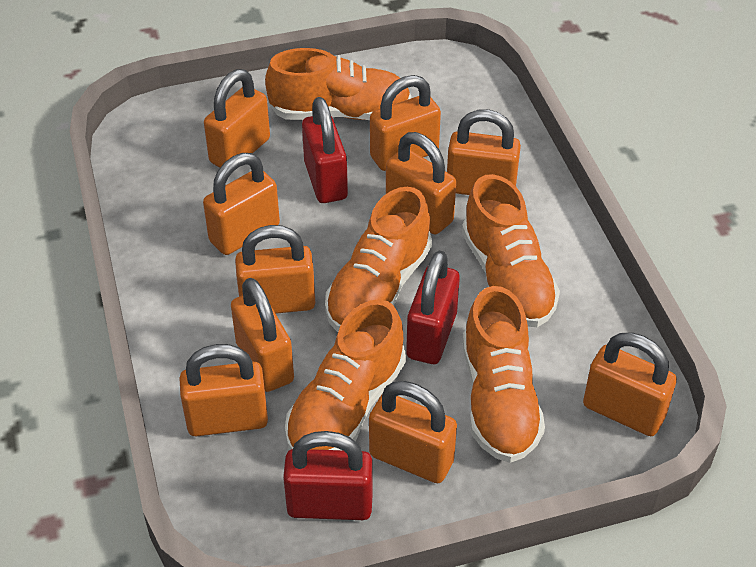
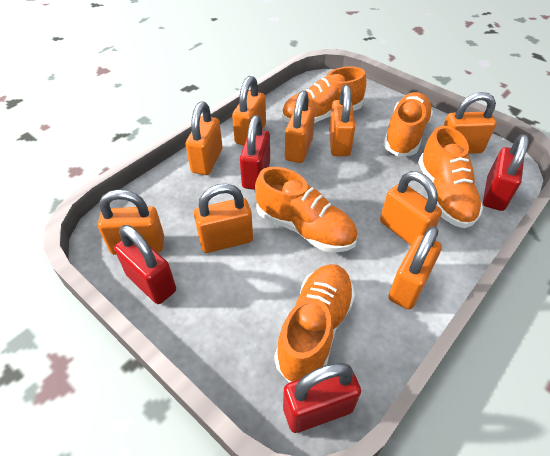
orange padlock: [179,344,268,436] [203,153,280,255] [204,69,270,167] [231,278,294,392] [235,225,315,314] [369,381,457,483] [370,75,441,171] [386,132,456,234] [447,109,521,195] [583,333,677,436] = 10 -> [98,189,164,255] [185,102,222,175] [194,184,253,253] [232,76,266,146] [285,91,315,163] [329,85,356,156] [380,171,442,245] [388,226,442,310] [444,92,497,154] = 9
red padlock: [283,431,373,520] [302,97,348,203] [406,250,460,364] = 3 -> [114,225,176,304] [240,115,270,190] [283,363,361,433] [483,134,529,211] = 4

